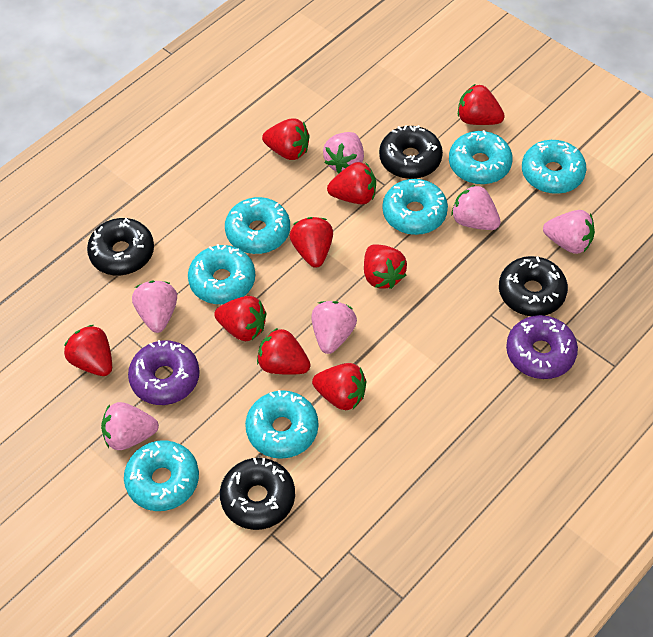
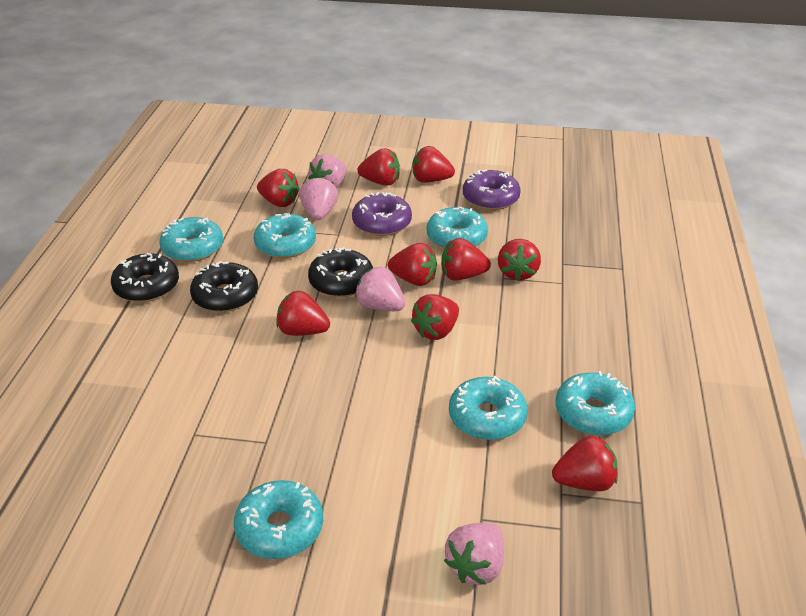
black donut: [87,218,154,276] [220,458,295,530] [379,125,443,179] [499,256,568,316] = 4 -> [111,253,179,302] [190,261,258,312] [308,247,373,297] = 3
pink strawberry: [101,402,159,450] [132,281,177,333] [311,301,357,354] [323,132,364,174] [451,185,501,230] [543,210,595,254] = 6 -> [299,176,338,220] [308,154,346,188] [355,267,405,311] [444,523,504,585] = 4
turquoise donut: [124,440,199,511] [188,244,255,304] [225,197,290,254] [245,390,318,459] [382,179,448,235] [449,130,513,184] [522,140,586,194] = 7 -> [159,217,223,262] [234,480,323,559] [254,213,316,258] [427,206,488,249] [449,376,527,440] [556,371,635,435] = 6

